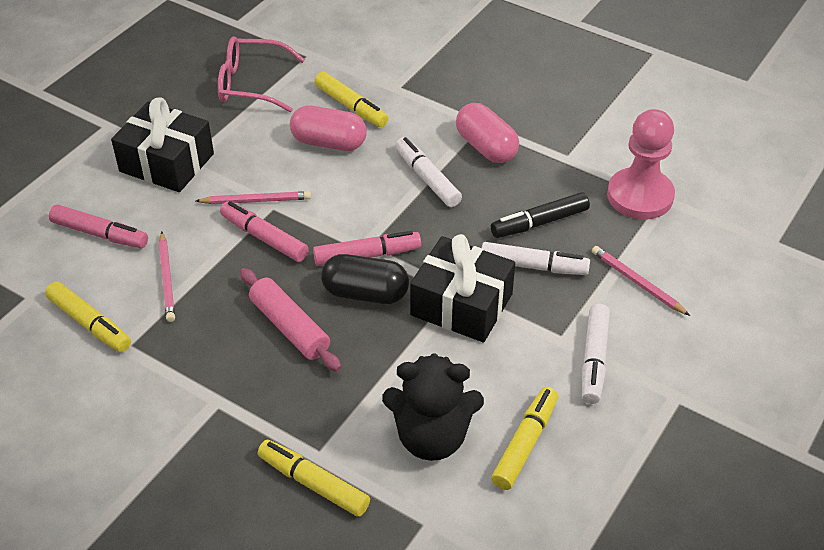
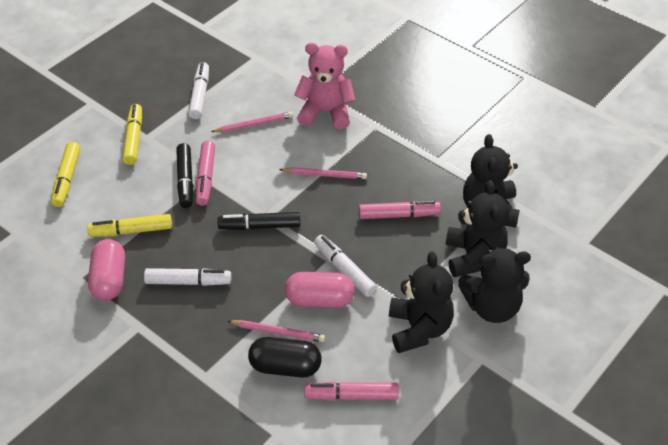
black gift: [111,97,214,192] [410,234,515,342] = 2 -> none = 0
black marker: [491,192,590,238] = 1 -> [176,143,193,208] [217,212,300,230] = 2
black teddy bear: [382,353,484,461] = 1 -> [389,251,454,353] [446,180,509,277] [458,247,531,323] [463,134,520,228] = 4
pink glasses: [218,36,305,112] = 1 -> none = 0
pink pawn: [607,109,675,219] = 1 -> none = 0
pink rolling pin: [240,268,341,372] = 1 -> none = 0
pink teddy bear: none = 0 -> [294,43,355,129] = 1
yellow marker: [45,281,131,352] [258,440,370,517] [314,72,389,127] [491,387,558,490] = 4 -> [51,142,80,207] [87,214,172,237] [122,104,142,165] = 3

